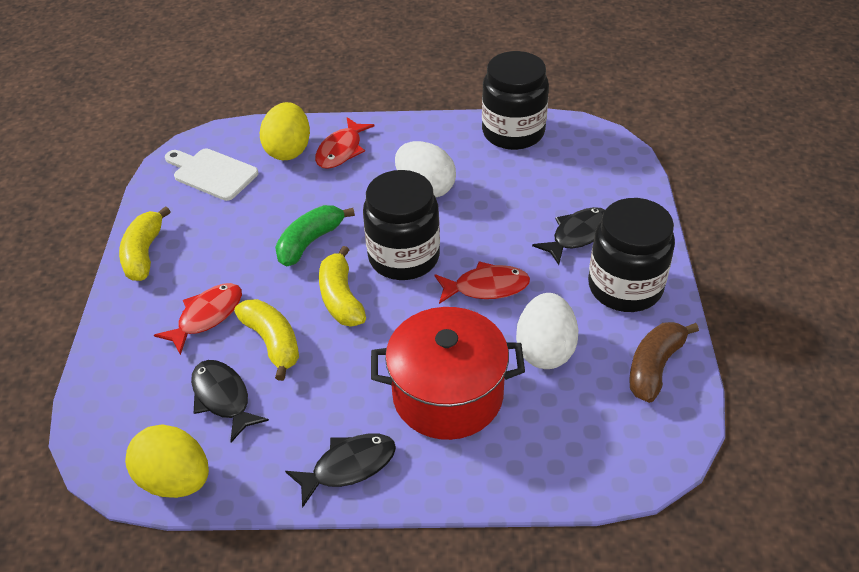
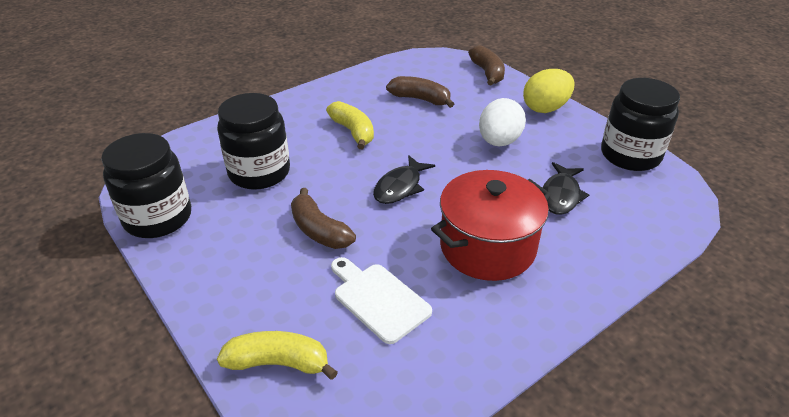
black fish: [191,360,269,442] [285,433,396,508] [532,207,605,265] = 3 -> [373,155,435,204] [543,162,589,215] = 2
brown banana: [629,322,699,403] = 1 -> [291,188,356,249] [386,76,454,108] [468,45,505,86] = 3
green banana: [275,205,355,266] = 1 -> none = 0
red fish: [154,283,242,355] [315,117,375,169] [435,261,530,304] = 3 -> none = 0
white egg: [395,141,456,197] [516,293,578,369] = 2 -> [479,98,526,146] = 1
yellow banana: [119,206,171,281] [234,299,299,381] [319,246,366,327] = 3 -> [217,331,338,380] [326,101,374,149] = 2
yellow egg: [125,424,209,498] [260,102,310,160] = 2 -> [523,69,575,113] = 1

